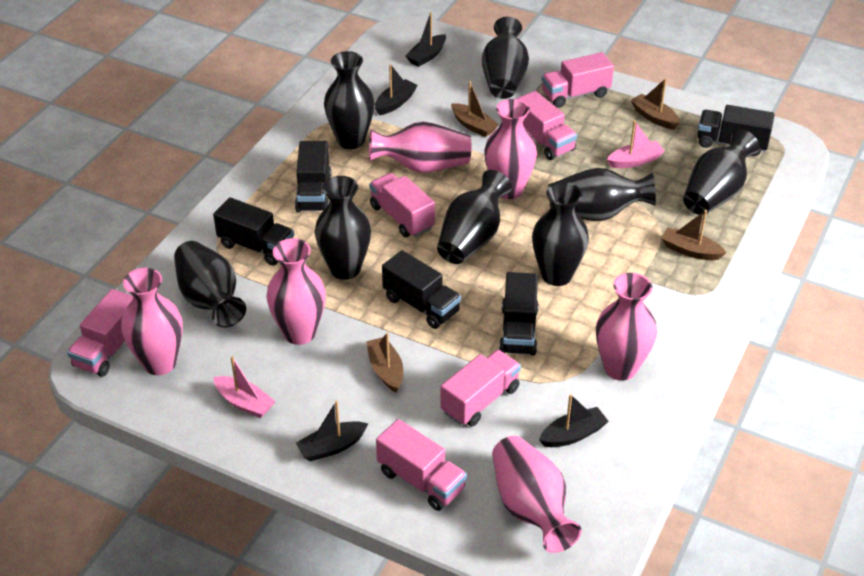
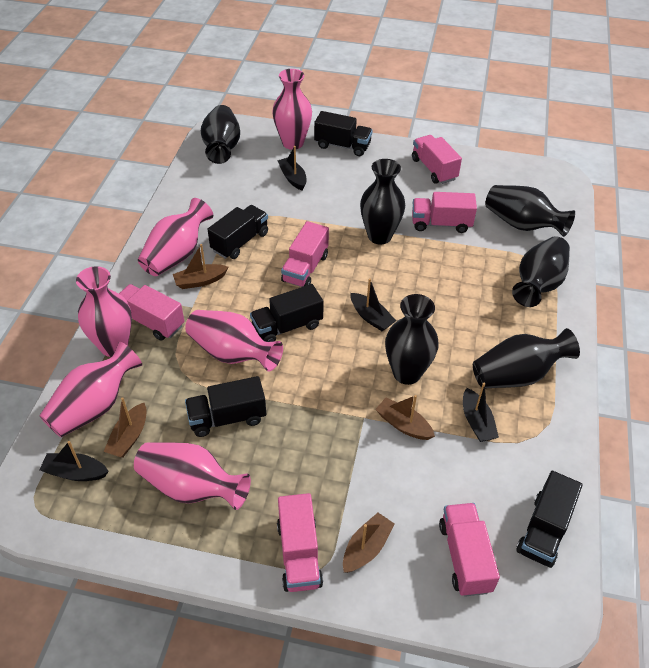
black vase: [174,241,246,328] [315,176,371,280] [324,51,374,149] [437,170,512,264] [482,17,529,99] [532,182,589,286] [548,168,656,221] [683,130,760,215] = 8 -> [201,105,240,164] [360,159,405,245] [385,294,439,385] [473,328,580,388] [485,185,575,237] [512,236,570,307] = 6
pink boat: [213,356,276,418] [607,120,665,168] = 2 -> none = 0

